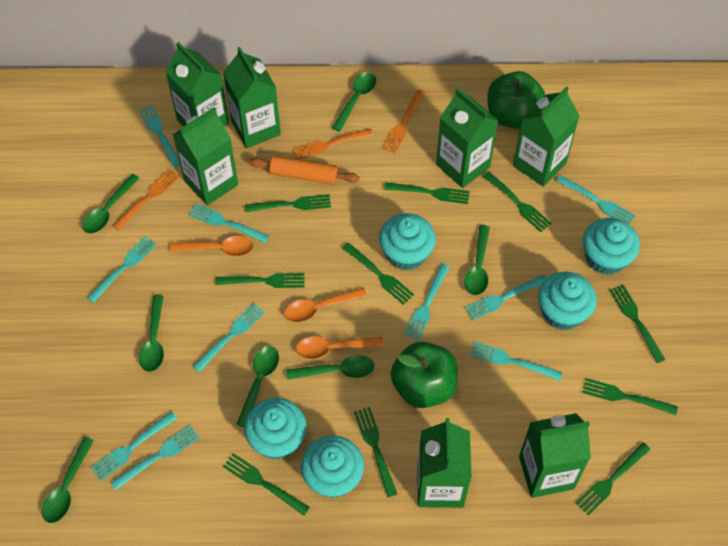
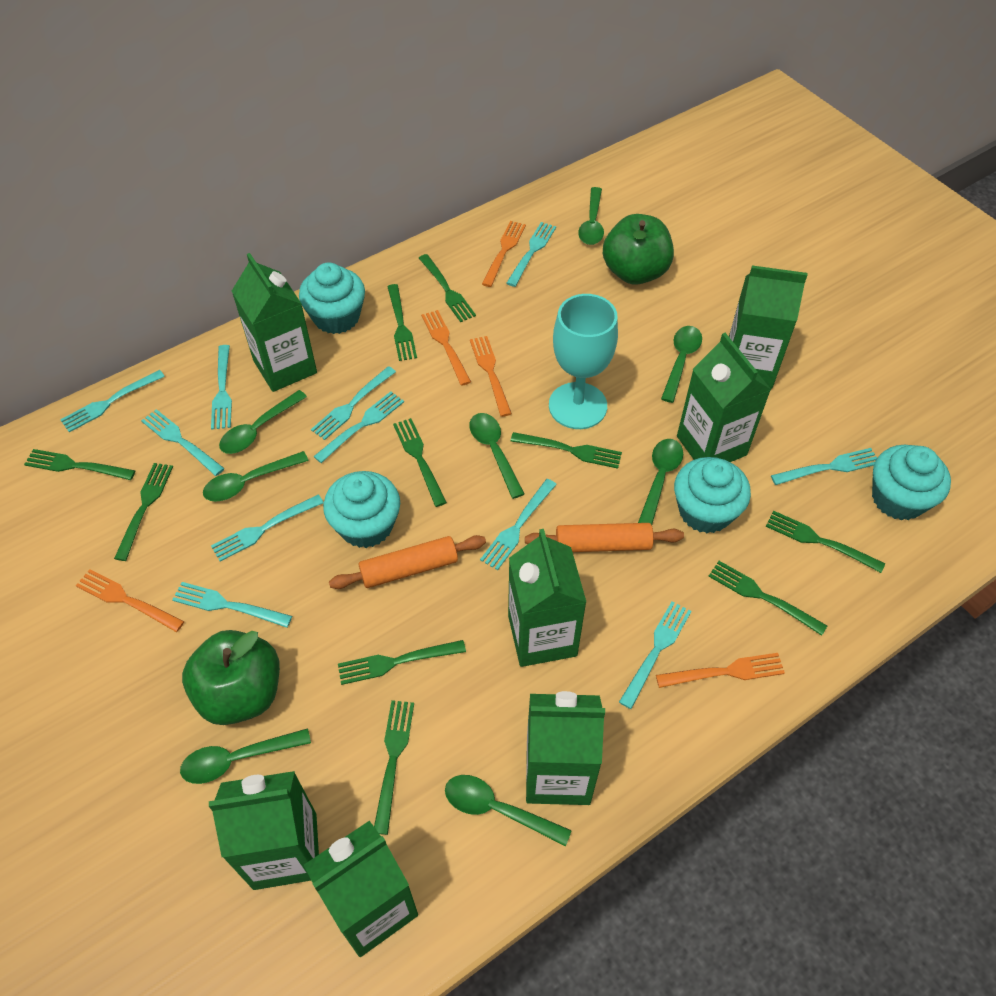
green spoon: [42,437,94,523] [82,174,140,234] [139,295,164,372] [236,346,279,427] [286,355,375,380] [332,72,376,132] [464,225,490,295] = 7 -> [180,728,311,784] [203,451,309,502] [219,390,307,454] [445,775,572,846] [469,413,525,499] [578,187,604,245] [638,439,683,525] [661,326,702,403] = 8
orange fork: [113,169,180,230] [292,128,373,159] [382,89,426,154] = 3 -> [76,569,185,632] [421,310,471,386] [470,336,512,417] [482,221,526,287] [656,653,785,688] = 5
orange rolling pin: [249,156,359,184] = 1 -> [329,535,486,589] [525,523,684,552] = 2
orange spoon: [170,236,253,256] [284,287,367,322] [296,337,384,359] = 3 -> none = 0
turquoise cupcake: [244,398,307,459] [301,435,364,498] [379,213,436,271] [538,272,597,330] [583,218,640,275] = 5 -> [299,263,365,334] [323,471,400,548] [674,457,751,533] [872,445,951,520] = 4
turquoise fork: [87,236,157,303] [91,411,177,481] [110,425,200,490] [139,105,180,167] [188,203,270,243] [193,303,265,372] [404,263,450,341] [465,275,547,320] [470,341,562,381] [556,175,636,223] = 10 -> [60,370,165,432] [141,409,225,476] [172,582,292,628] [211,345,232,430] [211,494,324,562] [311,366,396,440] [313,391,404,463] [480,479,557,570] [506,222,556,287] [619,601,691,709] [771,448,877,485] = 11
turquoise goblet: none = 0 -> [549,294,618,429] = 1

